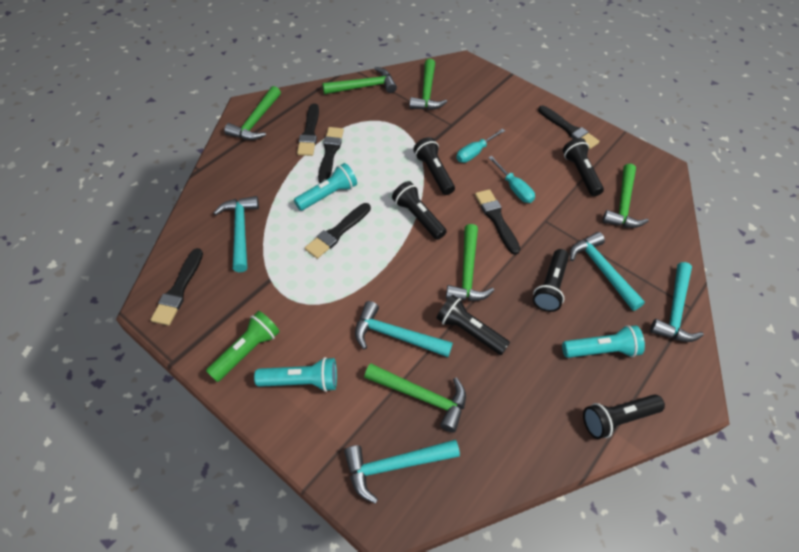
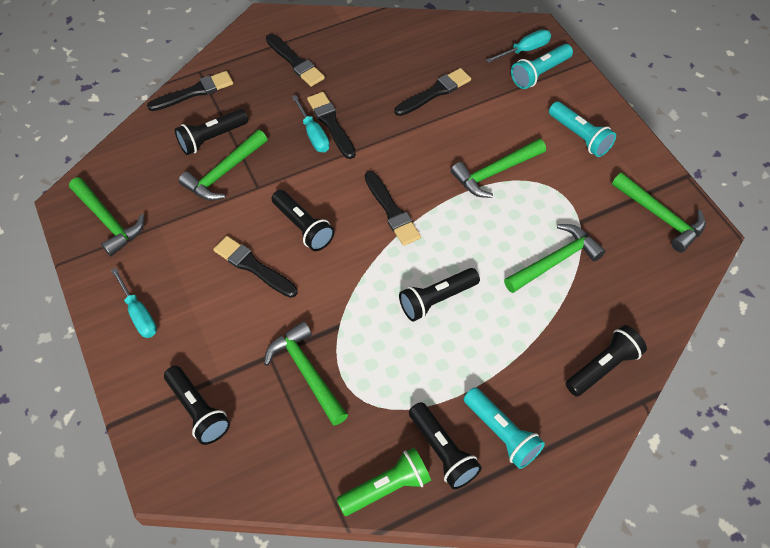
turquoise hammer: [214,196,259,272] [344,440,460,504] [355,301,453,357] [570,232,645,311] [650,262,704,342] = 5 -> none = 0
turquoise screwdriver: [456,128,505,163] [488,156,535,203] = 2 -> [111,268,157,338] [292,95,330,152] [486,29,551,63] = 3

